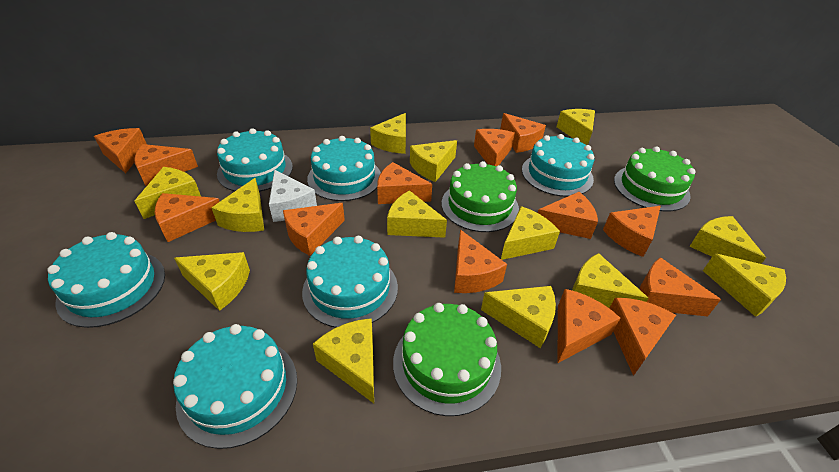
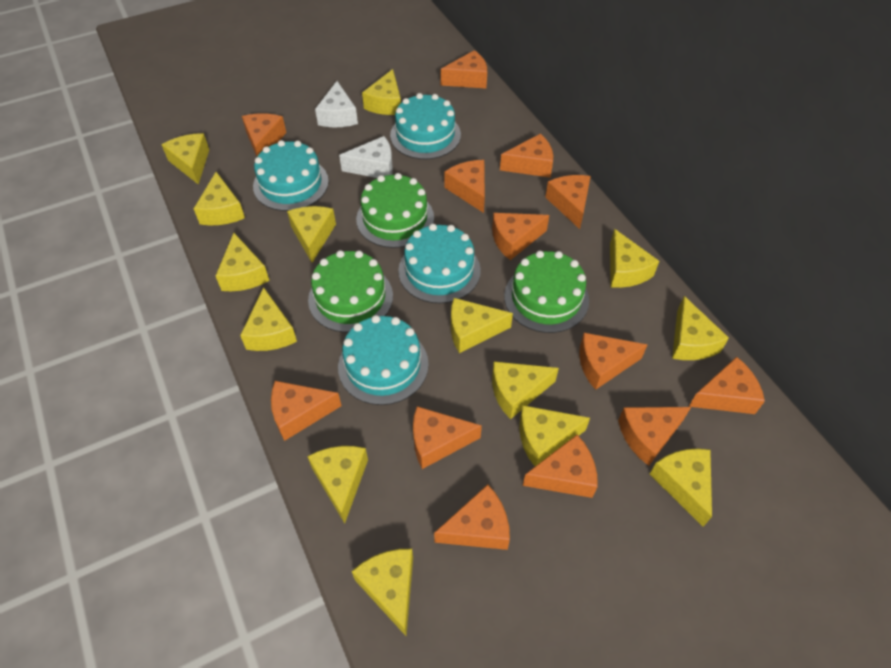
turquoise cake: [47,232,165,328] [173,324,297,449] [217,128,293,192] [302,236,398,328] [307,136,381,201] [522,134,595,197] = 6 -> [253,140,329,211] [338,315,429,405] [390,93,461,159] [398,224,481,304] = 4
white cheese: [269,170,317,222] = 1 -> [315,81,358,127] [339,136,393,178] = 2
yellow cheese: [135,167,201,219] [174,252,250,311] [212,178,264,232] [313,318,374,403] [370,113,406,154] [387,190,447,238] [410,140,457,182] [481,286,556,348] [501,206,560,260] [556,109,595,145] [572,253,648,308] [689,216,766,264] [703,253,786,317] = 13 -> [161,133,209,185] [194,172,245,225] [216,233,270,291] [240,287,297,351] [287,206,336,263] [307,446,368,524] [352,549,413,636] [362,69,401,115] [451,298,513,353] [492,362,559,419] [519,405,590,466] [610,229,659,288] [650,449,712,527] [672,296,729,360] = 14

